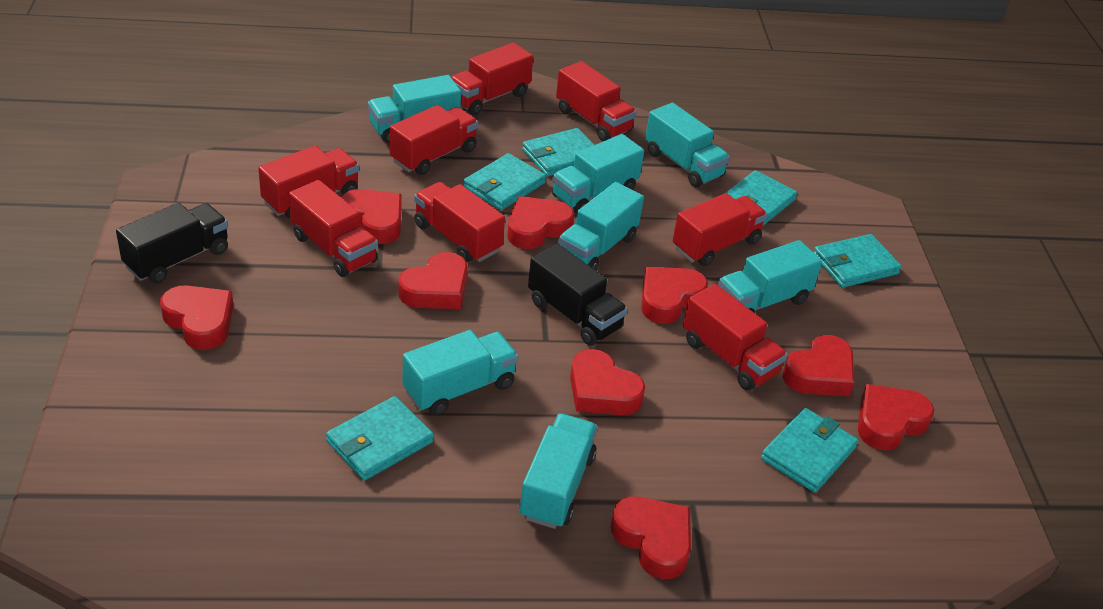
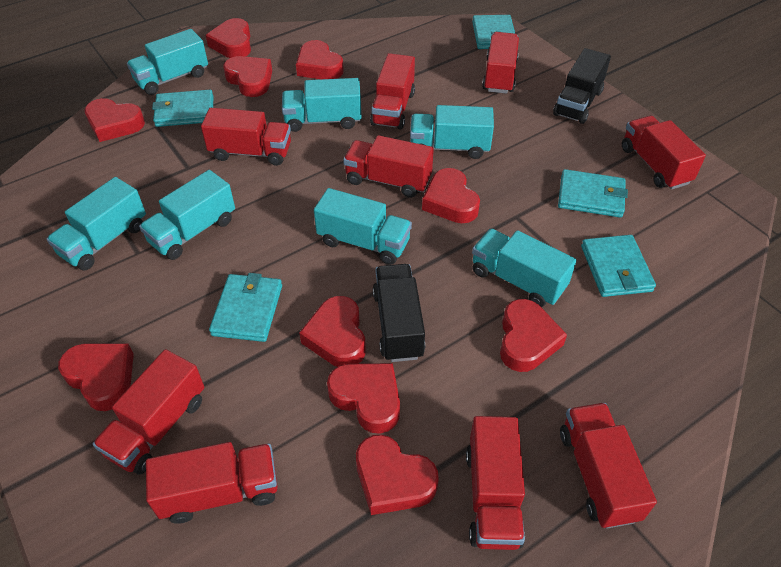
red heart: [160,285,234,350] [341,189,402,244] [398,252,468,309] [508,196,574,249] [570,349,645,415] [611,496,691,579] [641,267,708,324] [782,335,854,397] [858,384,934,450] = 9 -> [58,343,134,411] [85,98,145,142] [206,18,251,58] [223,56,272,97] [296,40,344,79] [299,296,366,367] [327,363,400,434] [356,435,439,515] [422,168,480,223] [500,299,567,372] = 10
red truck: [258,146,359,219] [289,180,378,277] [390,105,478,175] [414,182,505,263] [451,42,533,115] [556,61,636,141] [672,193,767,266] [683,284,788,391] = 8 -> [93,349,204,475] [146,442,278,524] [201,108,291,166] [343,135,434,198] [370,53,415,129] [466,416,525,550] [482,32,519,94] [560,403,657,529] [622,116,706,190] = 9
turquoise wallet: [326,396,434,481] [463,153,546,210] [522,128,594,177] [724,170,797,226] [761,408,858,493] [814,234,902,288] = 6 -> [152,90,214,127] [209,273,282,342] [472,15,515,49] [558,169,628,218] [581,235,656,297] = 5

